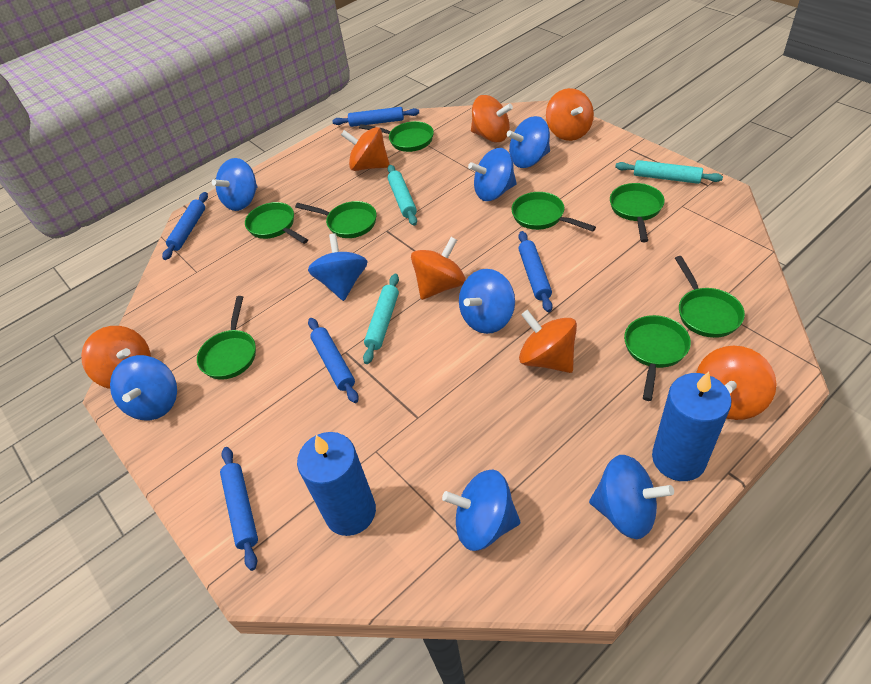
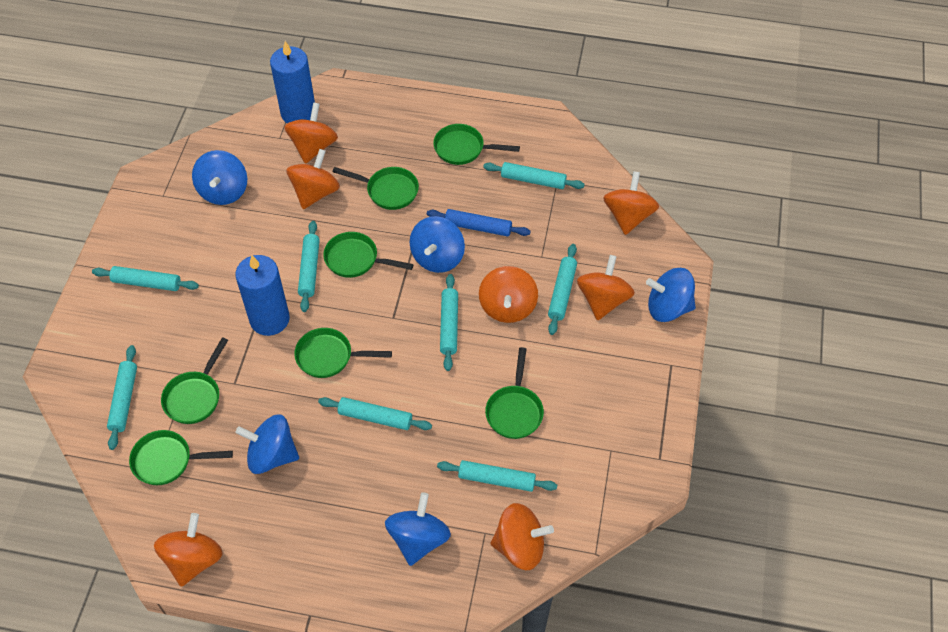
blue rolling pin: [162,192,208,260] [220,447,258,571] [308,318,359,403] [332,107,419,127] [518,231,553,312] = 5 -> [427,209,531,237] = 1
blue spinning top: [110,355,177,420] [212,158,257,211] [308,233,367,301] [442,470,520,551] [459,269,515,334] [468,148,517,201] [507,116,550,168] [589,455,674,539] = 8 -> [192,150,247,205] [235,414,299,474] [385,492,451,566] [410,216,465,273] [646,268,696,322] = 5
green pan: [197,296,256,380] [245,202,308,244] [295,201,376,238] [359,121,434,152] [512,192,596,232] [610,183,665,242] [624,315,691,401] [675,256,745,338] = 8 -> [129,430,233,485] [161,337,228,424] [294,328,392,378] [323,232,414,278] [333,167,419,210] [433,124,520,165] [485,347,544,439] = 7
turquoise rolling pin: [363,274,399,364] [388,165,417,226] [615,160,723,184] = 3 -> [92,266,199,291] [107,345,137,450] [298,221,320,312] [318,397,432,430] [437,460,557,492] [440,274,458,371] [483,162,585,189] [548,244,577,335] = 8

